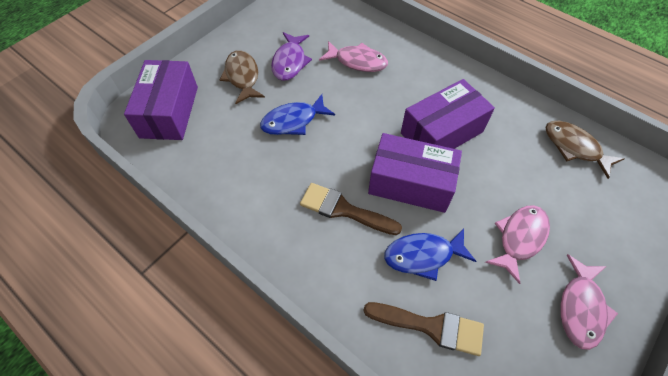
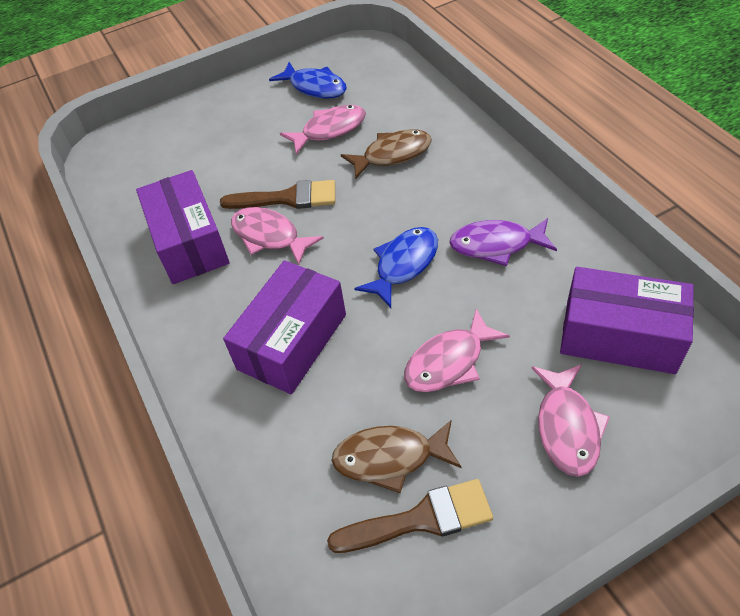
pink fish: [319,41,388,72] [485,205,550,284] [561,254,618,350] = 3 -> [231,207,324,265] [280,105,366,155] [404,309,510,392] [532,364,610,477] = 4

